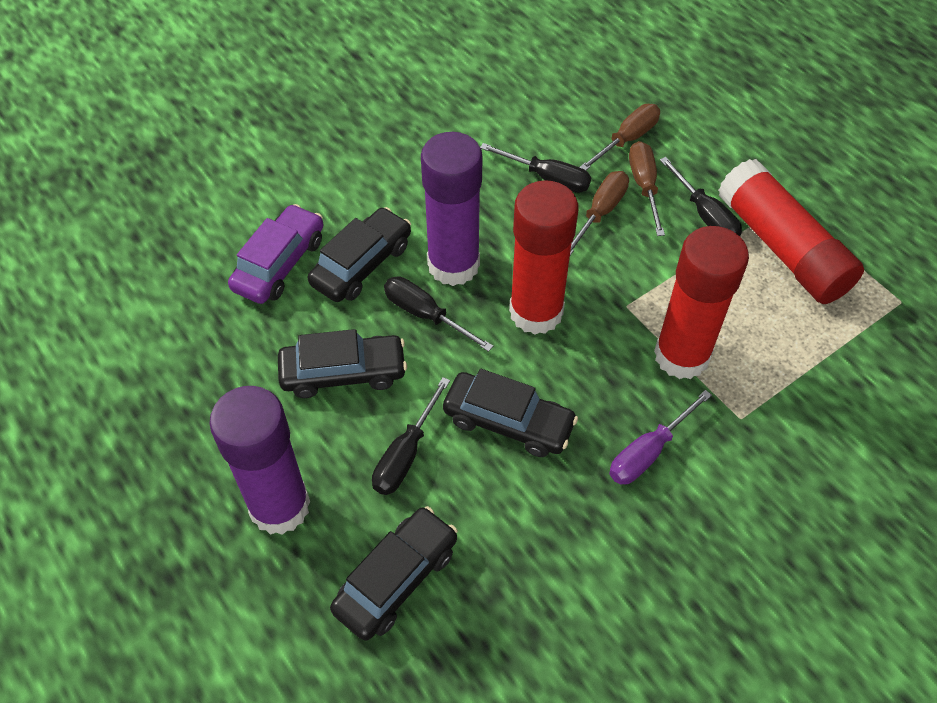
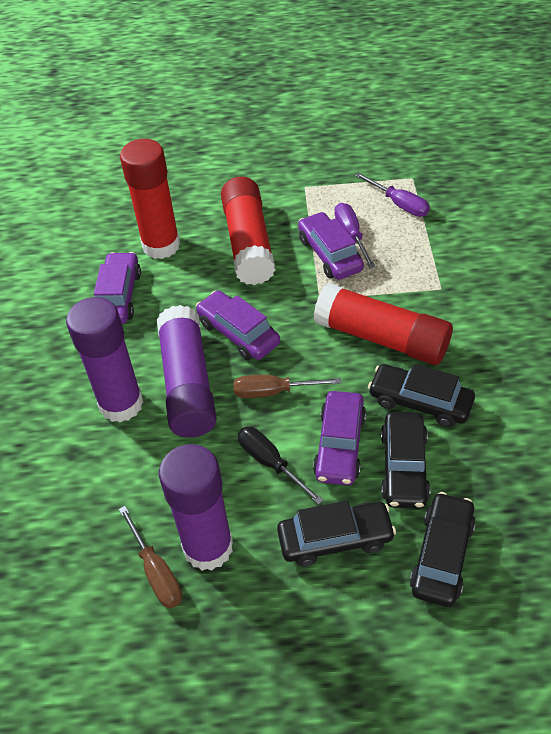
black screwdriver: [372,377,450,495] [384,276,493,352] [480,143,591,193] [660,157,742,236] = 4 -> [238,427,324,505] = 1
brown screwdriver: [570,171,629,255] [580,104,660,170] [629,141,665,236] = 3 -> [119,506,182,608] [233,375,341,398] = 2
purple car: [228,204,323,304] = 1 -> [94,252,141,324] [196,291,280,360] [298,212,364,280] [313,391,366,485] = 4
purple glue stick: [209,386,310,535] [421,132,483,286] = 2 -> [66,297,144,423] [157,305,217,438] [159,444,233,571] = 3
purple screwdriver: [609,390,712,484] = 1 -> [335,203,376,268] [355,172,430,217] = 2

